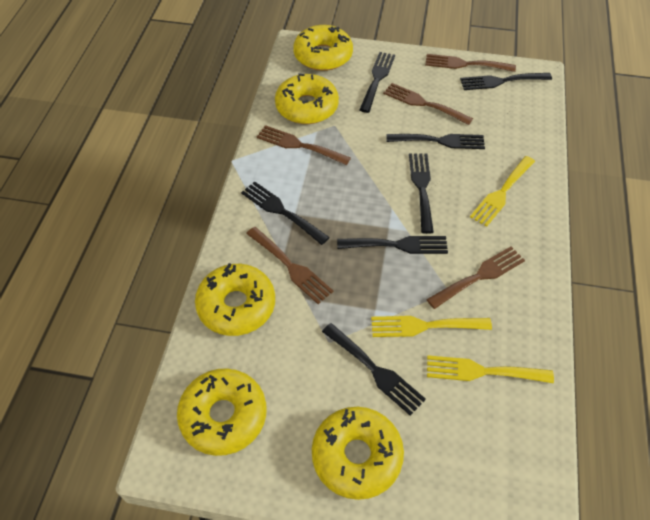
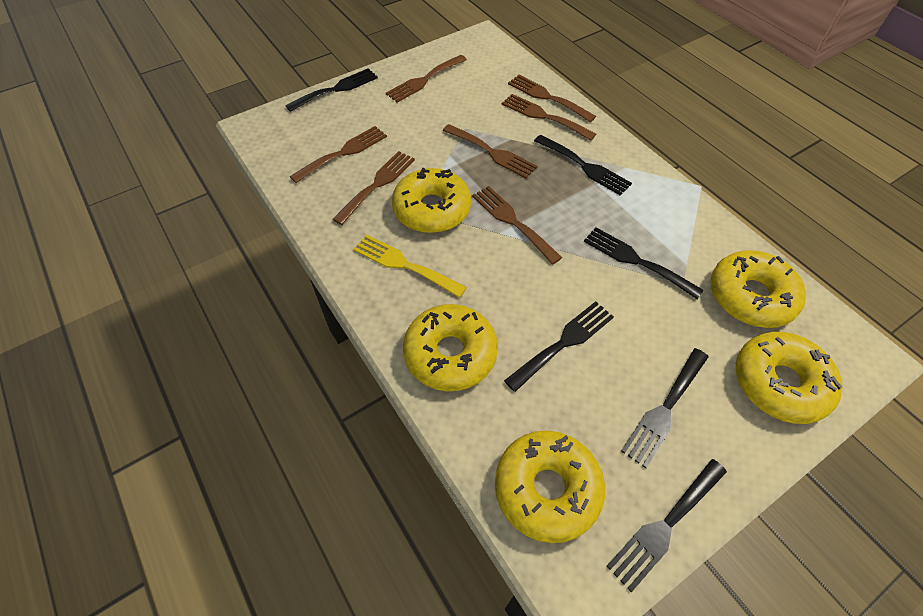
black fork: [241,181,330,245] [322,323,426,416] [337,236,448,254] [359,52,395,113] [387,134,485,149] [409,153,434,234] [460,73,552,90] = 7 -> [285,68,378,112] [504,301,614,392] [534,135,632,195] [584,227,704,299] [607,459,727,592] [621,348,709,468] = 6
brown fork: [246,227,333,304] [257,125,351,165] [383,83,473,125] [425,54,516,72] [426,246,525,309] = 5 -> [290,126,387,183] [332,151,415,225] [386,55,467,103] [442,124,538,179] [472,186,562,265] [502,94,596,141] [508,75,596,122] = 7
yellow fork: [371,316,492,337] [427,355,554,383] [470,156,535,227] = 3 -> [353,234,467,298] = 1

